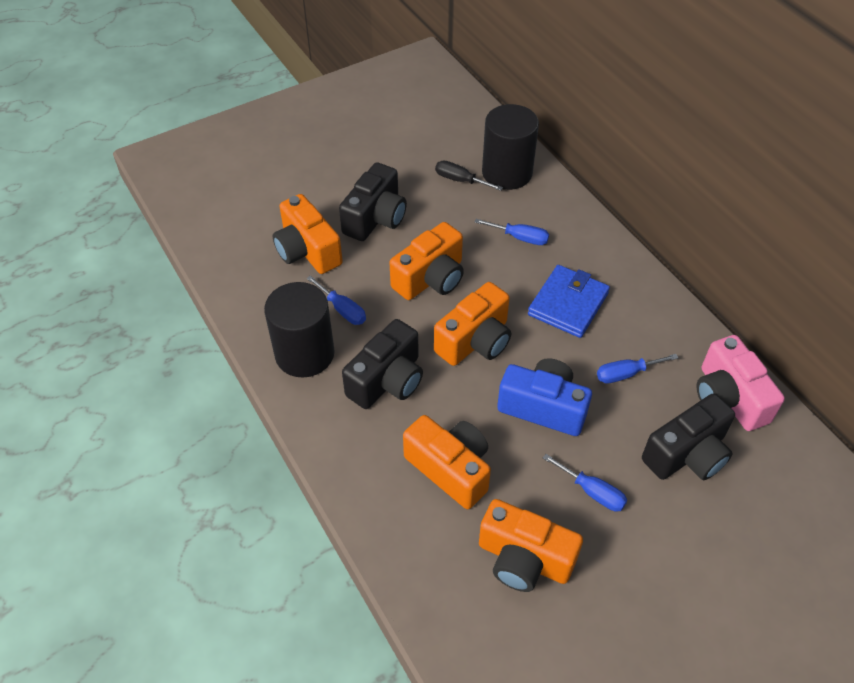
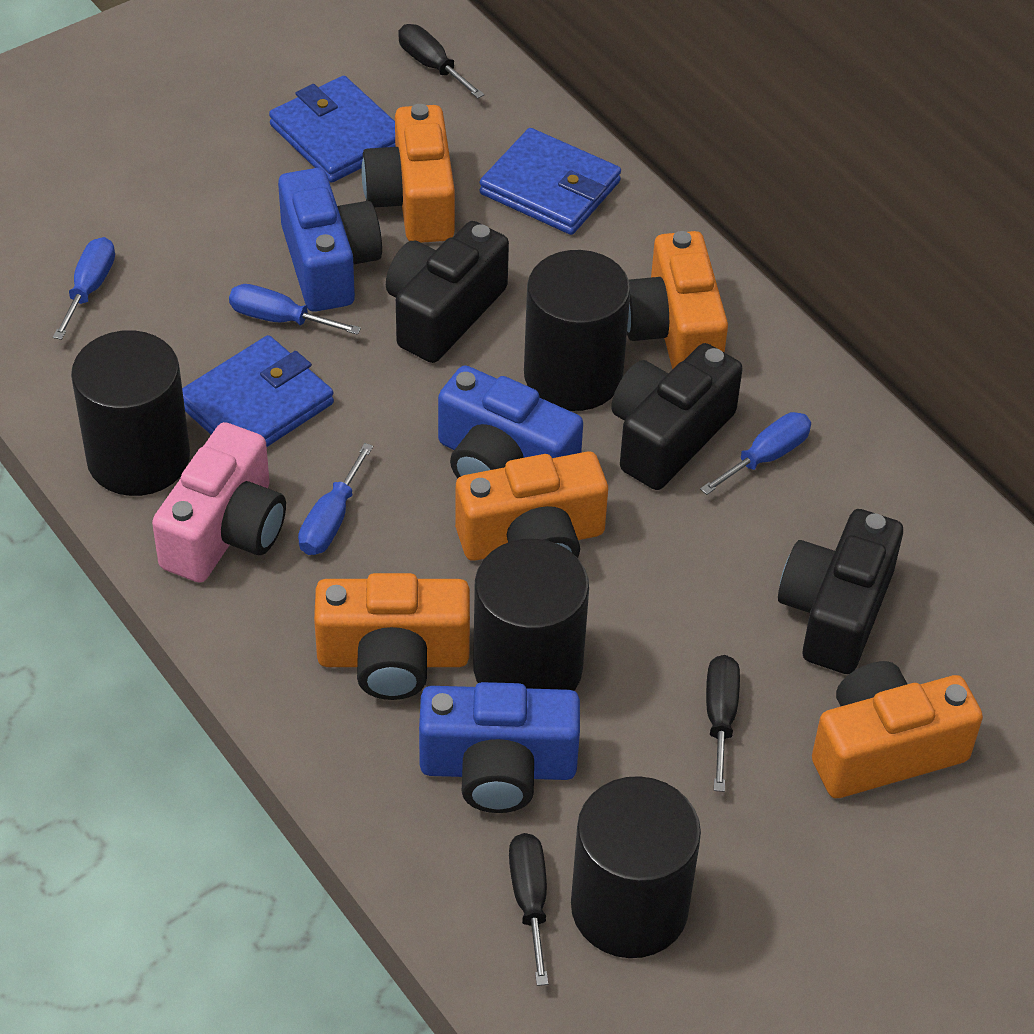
black cylinder: [264,282,335,378] [482,104,539,190] = 2 -> [71,330,190,496] [473,539,589,691] [524,250,631,411] [571,776,701,958] = 4
black screwdriver: [435,161,503,191] = 1 -> [398,24,484,98] [509,833,548,986] [706,655,740,792] = 3
blue camera: [497,358,592,436] = 1 -> [278,168,382,312] [419,682,580,813] [438,365,583,478] = 3
blue wallet: [528,265,610,338] = 1 -> [182,335,334,447] [269,76,395,183] [479,128,621,235] = 3

